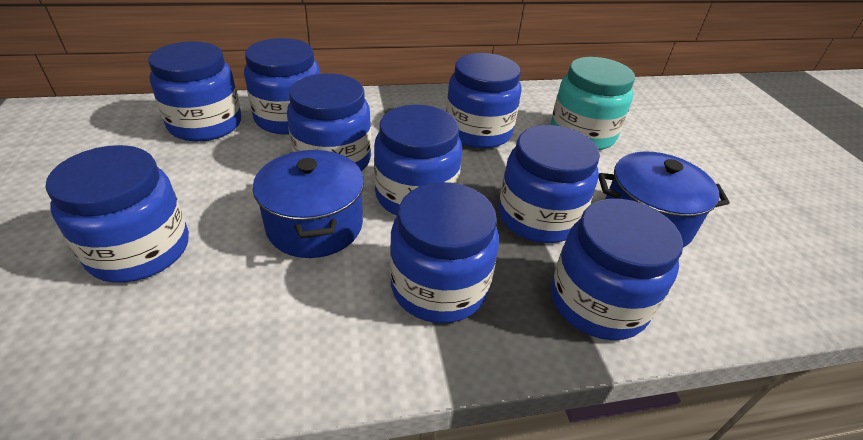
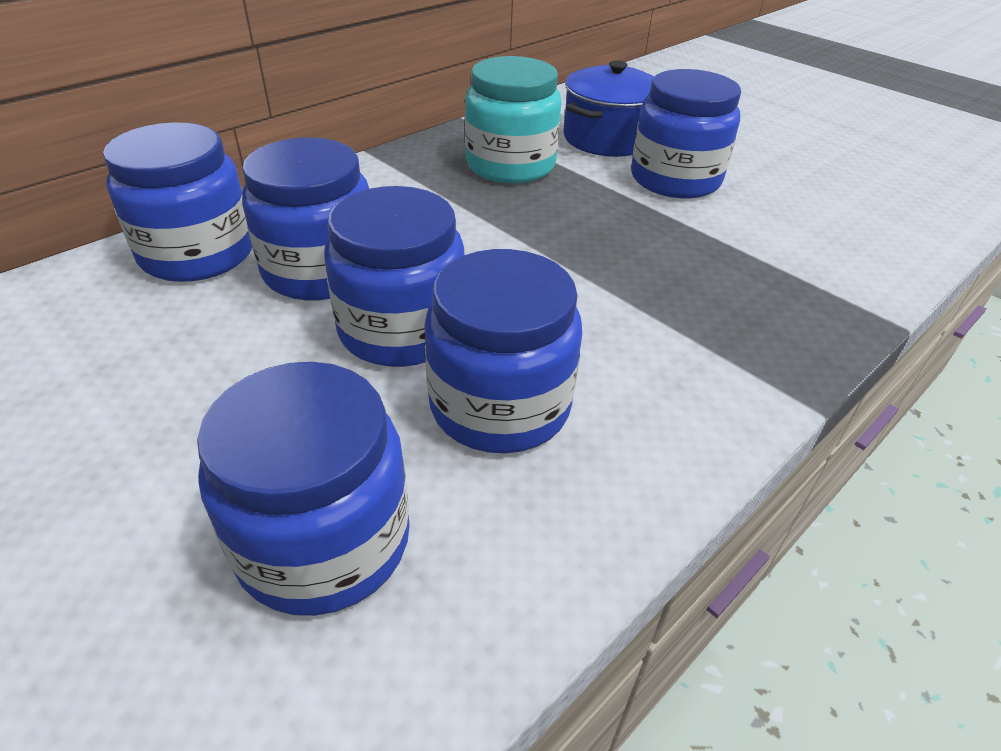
blue jar: [46,145,189,283] [148,42,241,142] [244,38,320,135] [287,74,371,171] [374,105,462,215] [390,182,499,323] [446,53,522,149] [498,125,600,243] [551,199,683,340] = 9 -> [103,122,252,282] [197,362,410,616] [242,137,369,300] [324,186,464,367] [424,249,582,453] [631,69,741,199] = 6
blue pot: [253,150,364,258] [598,151,730,248] = 2 -> [563,60,655,157] = 1

